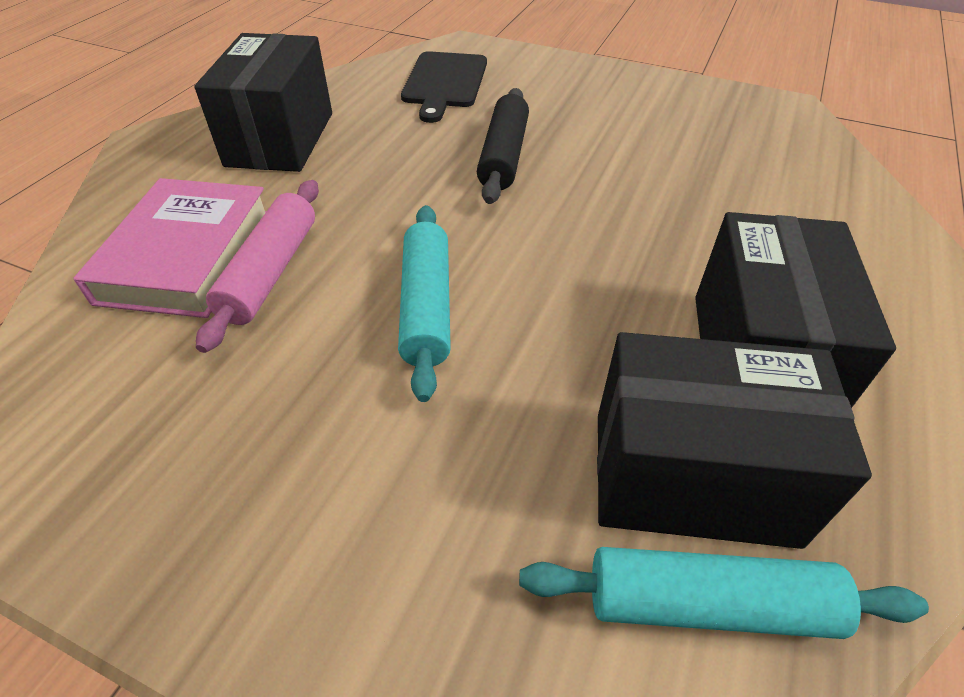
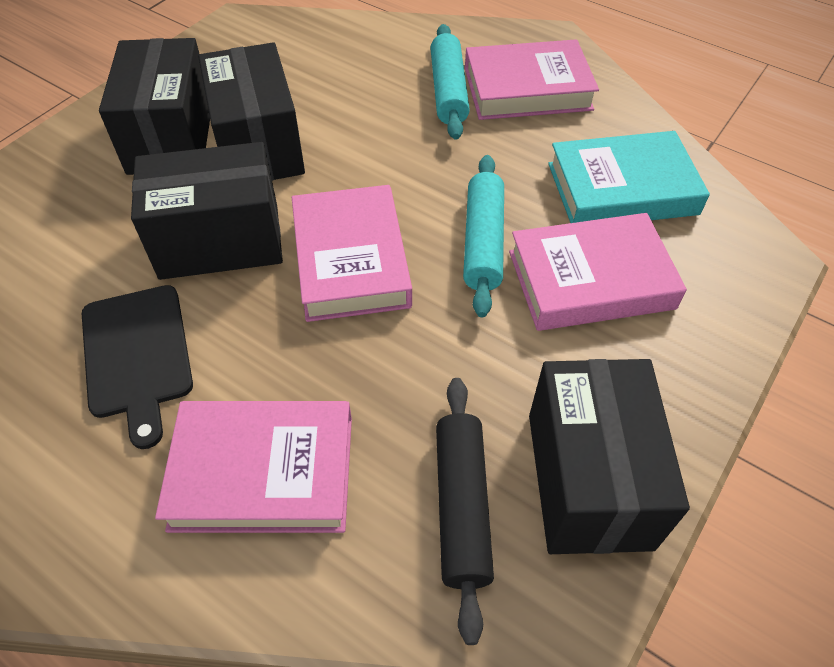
black box: [194,33,332,172] [597,332,872,549] [695,212,896,408] = 3 -> [99,38,210,175] [131,142,283,280] [198,43,305,181] [529,359,690,554] = 4
pink book: [73,178,267,318] = 1 -> [155,401,352,533] [292,185,412,322] [465,39,599,120] [509,213,687,331] = 4
pink rolling pin: [196,180,319,353] = 1 -> none = 0
turquoise book: none = 0 -> [548,131,710,223] = 1

